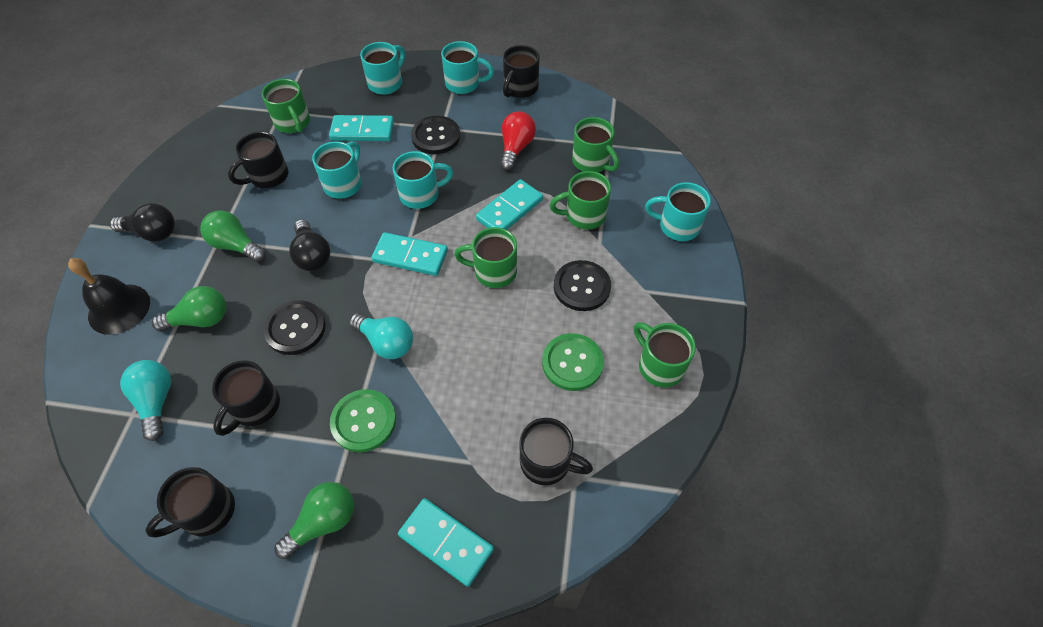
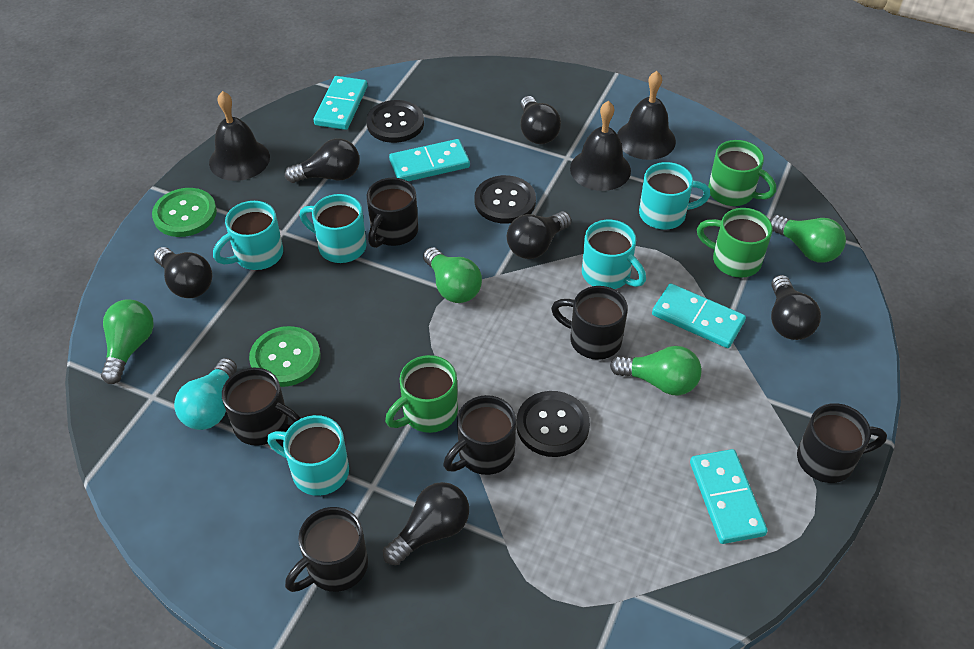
black bell: [68,258,150,335] = 1 -> [209,91,270,181] [570,101,631,191] [617,71,676,160] = 3
black light bulb: [110,203,175,242] [289,219,330,271] = 2 -> [154,247,212,298] [285,138,360,183] [383,482,469,565] [507,211,571,259] [520,96,561,144] [771,275,821,340] = 6
black mug: [145,467,235,538] [212,361,280,436] [228,132,288,188] [503,45,540,98] [519,418,593,485] = 5 -> [222,368,301,446] [285,507,368,592] [367,178,418,248] [443,395,516,475] [551,286,628,360] [797,403,887,483] = 6
green light bulb: [152,286,226,332] [200,211,266,262] [274,482,354,559] = 3 -> [101,299,154,384] [423,247,482,303] [610,346,702,396] [770,215,846,263] = 4
green mug: [262,79,310,133] [454,227,517,288] [550,171,611,229] [572,117,619,172] [634,322,696,388] = 5 -> [385,355,458,433] [697,208,773,278] [708,140,776,206] = 3
red light bulb: [500,111,536,170] = 1 -> none = 0
turquoise light bulb: [120,360,171,441] [349,313,413,359] = 2 -> [174,358,237,430] = 1

